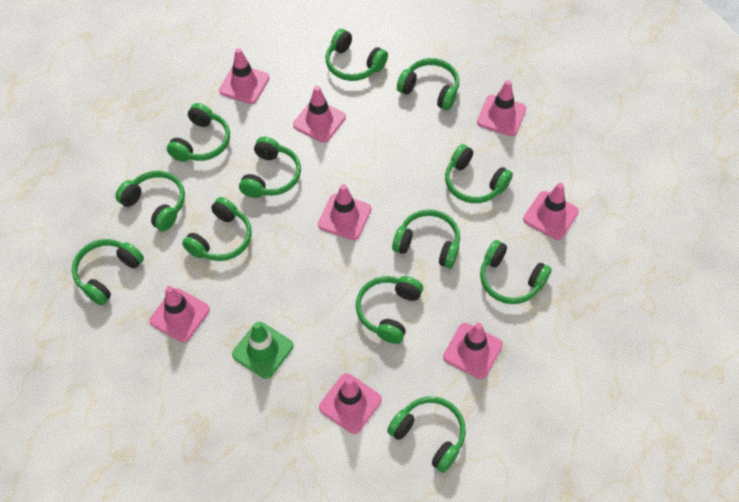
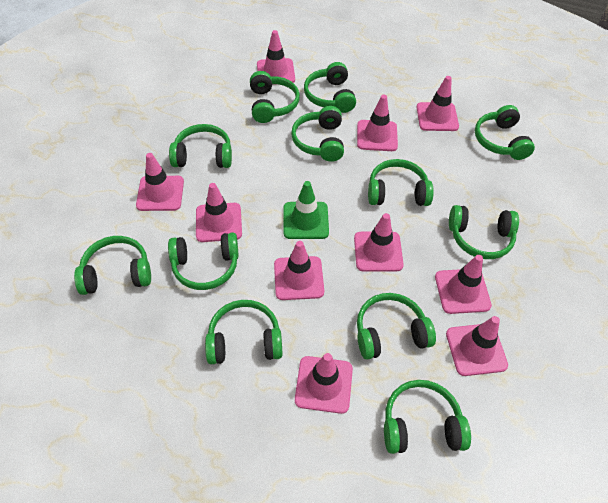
pink traffic cone: [149,286,210,342] [219,48,269,104] [293,86,346,143] [318,184,371,240] [319,373,382,434] [443,323,503,379] [477,80,526,136] [523,183,579,240] = 8 -> [136,153,184,211] [196,183,242,242] [257,30,295,85] [274,241,324,300] [295,353,353,414] [354,213,404,271] [357,95,398,151] [416,76,459,131] [435,255,492,314] [446,316,508,376] = 10

